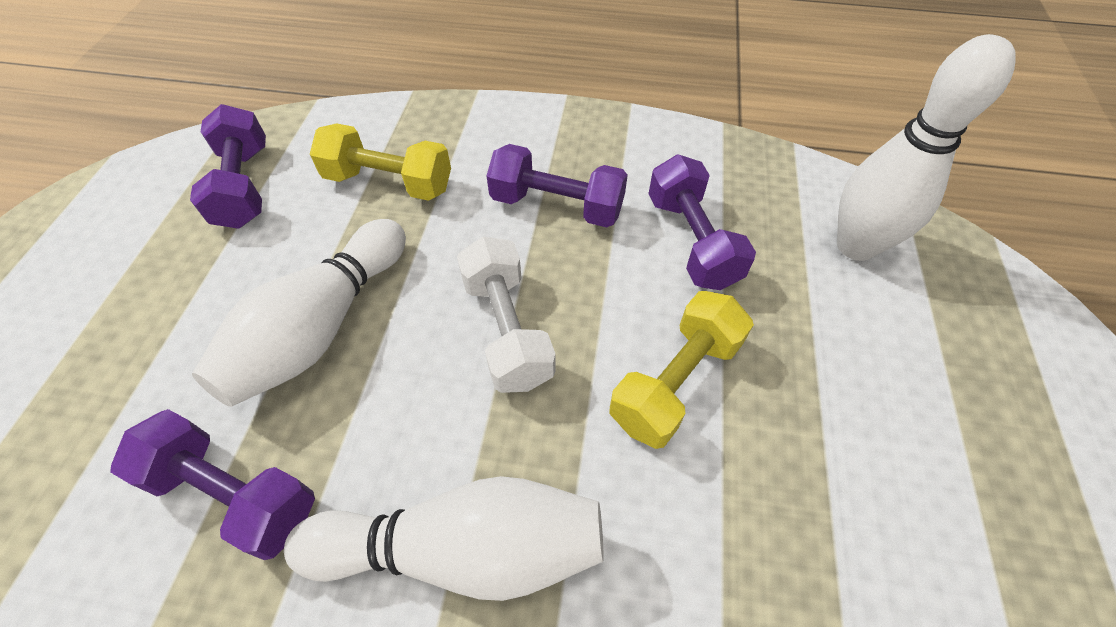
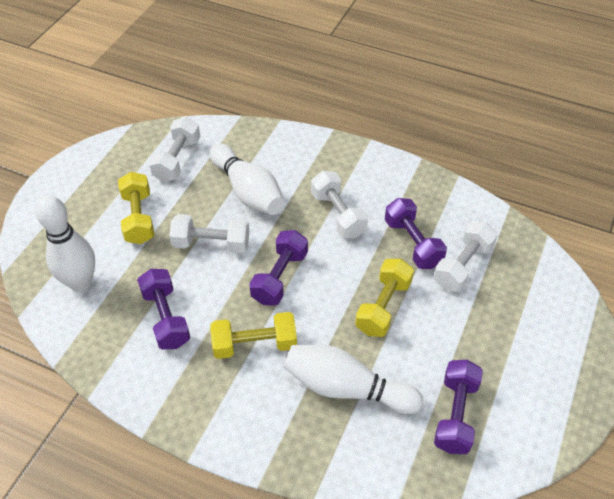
white dumbbell: [457,236,556,393] = 1 -> [149,117,200,182] [169,214,249,253] [311,171,368,238] [434,221,498,292] = 4
yellow dumbbell: [310,123,451,201] [609,291,754,449] = 2 -> [118,172,154,244] [211,312,297,359] [355,259,414,337] = 3

